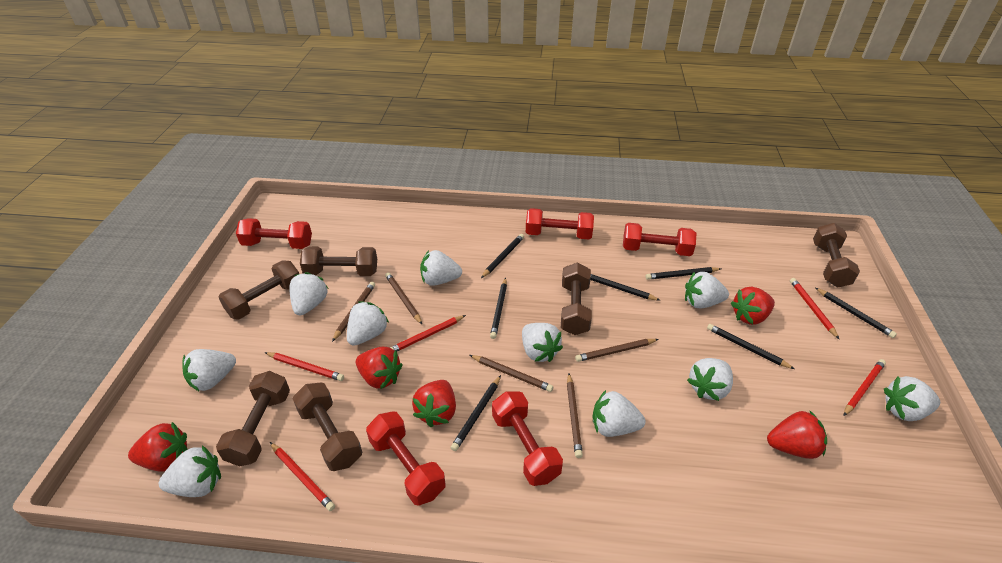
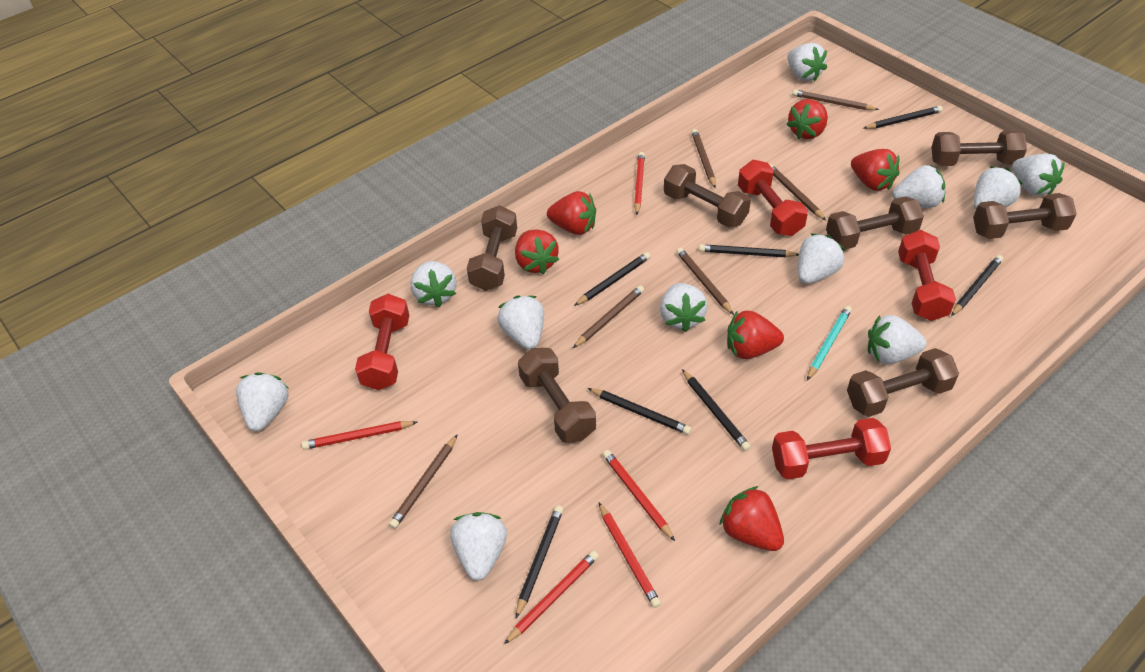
brown dumbbell: [216,371,290,467] [219,260,299,319] [292,382,362,471] [300,247,377,276] [561,263,592,335] [813,223,860,287] = 6 -> [467,205,517,291] [518,348,596,443] [664,164,751,228] [826,196,924,249] [847,348,959,417] [932,130,1027,166] [973,193,1076,239] = 7
brown pencil: [332,282,375,342] [385,272,422,324] [470,355,553,392] [567,374,583,458] [575,339,659,362] = 5 -> [389,434,458,529] [573,285,644,348] [676,247,734,315] [691,129,716,188] [769,164,826,220] [792,89,879,110] = 6
red dumbbell: [236,218,312,249] [366,411,445,506] [492,391,563,486] [526,208,594,239] [623,223,696,256] = 5 -> [355,294,409,390] [738,160,808,236] [772,418,891,480] [898,230,956,321] = 4
red strawberry: [128,422,188,471] [356,347,403,389] [412,380,456,427] [731,287,775,325] [767,410,827,459] = 5 -> [515,229,559,274] [547,191,596,235] [720,486,784,551] [727,310,784,359] [786,99,828,139] [851,149,900,191] = 6
turquoise pencil: none = 0 -> [807,306,852,380] = 1
white strawberry: [159,445,221,497] [182,349,236,391] [289,272,328,316] [347,301,389,346] [420,250,462,286] [522,323,563,362] [593,390,645,437] [685,271,729,308] [687,358,733,401] [884,376,940,421] = 10 -> [236,372,289,432] [410,261,457,307] [450,512,507,581] [497,295,544,350] [660,283,708,332] [787,43,827,81] [798,233,845,284] [868,315,926,364] [893,165,945,208] [973,166,1023,210] [1012,154,1064,196] = 11

